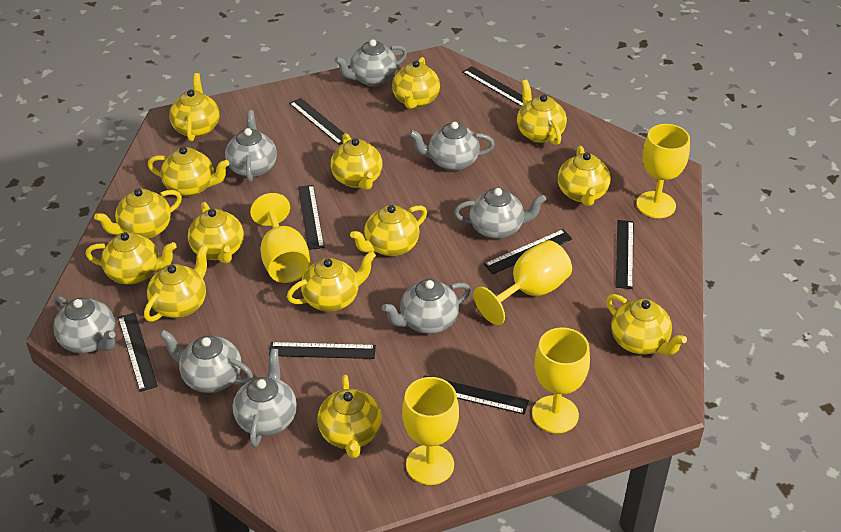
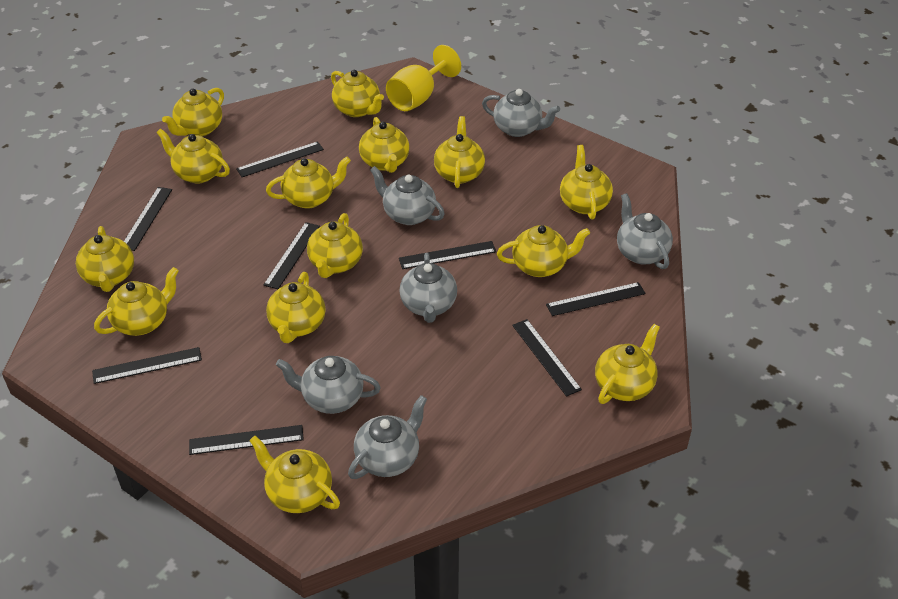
grey teapot: [53,296,116,353] [160,330,253,393] [225,110,277,182] [233,349,297,447] [335,39,407,86] [382,279,471,334] [409,122,495,171] [454,188,546,239] = 8 -> [276,356,381,414] [348,395,427,479] [370,166,445,225] [399,253,457,323] [482,89,560,137] [617,193,673,269] = 6
yellow goblet: [250,193,310,283] [402,377,459,485] [474,240,572,325] [532,327,590,433] [636,124,690,218] = 5 -> [386,45,461,111] = 1

